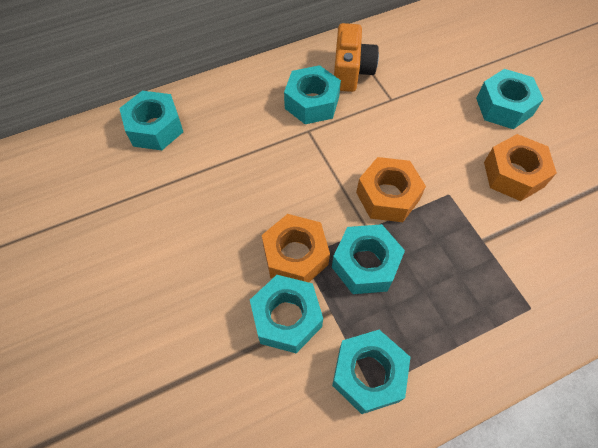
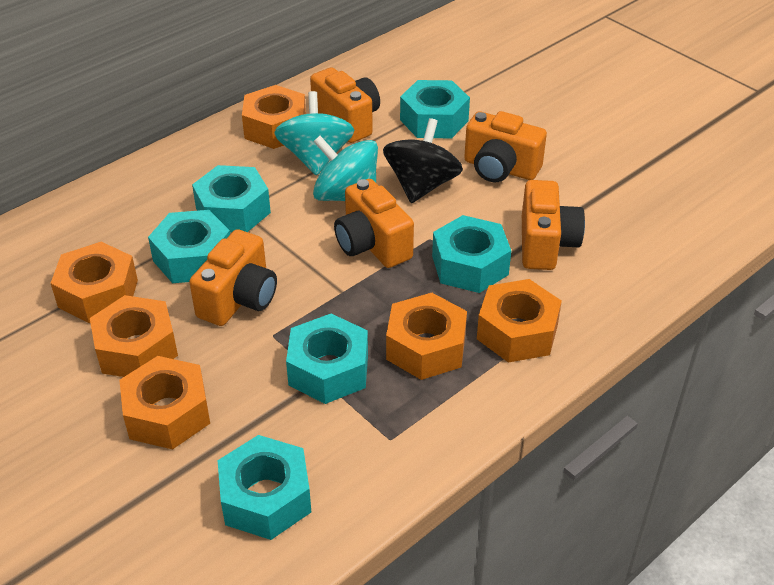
black spinning top: none = 0 -> [383,118,463,203] = 1
orange camera: [334,23,379,92] = 1 -> [189,229,277,326] [310,67,380,143] [334,179,414,268] [464,111,547,182] [522,180,585,270] = 5
orange nut: [262,214,330,282] [356,157,426,222] [484,134,557,201] = 3 -> [51,242,138,323] [90,295,178,377] [119,356,210,449] [242,85,306,149] [386,293,467,380] [477,279,562,363] = 6
turquoise spinning top: none = 0 -> [274,91,355,175] [313,136,378,201] = 2

